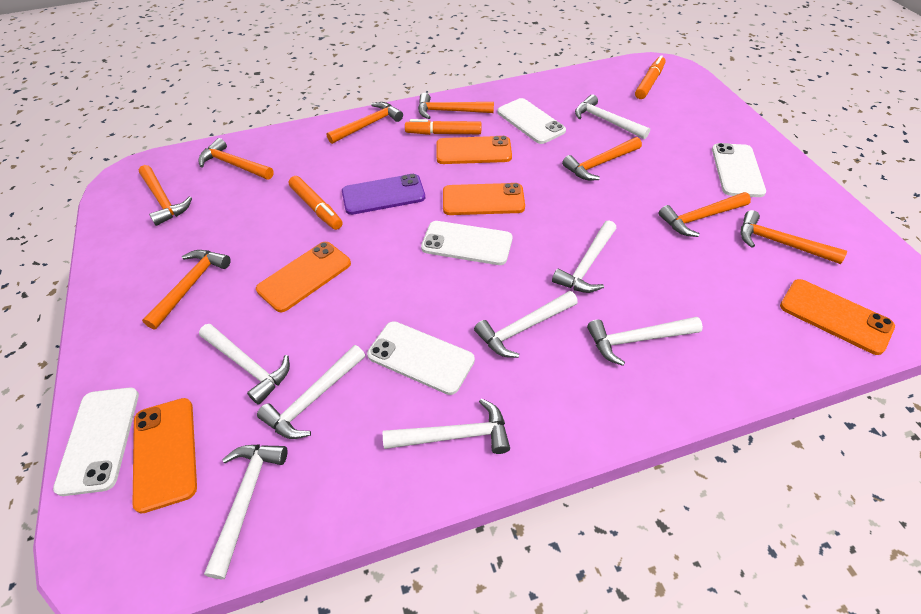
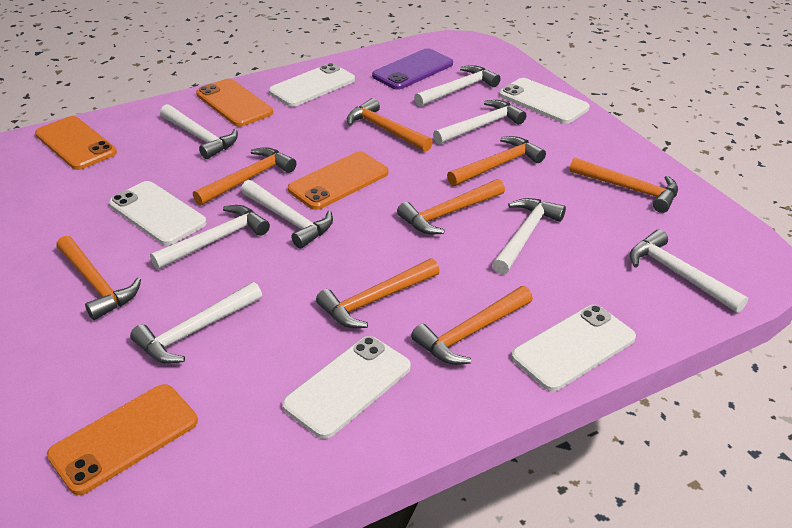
orange marker: [289,176,343,230] [405,119,481,135] [635,55,666,99] = 3 -> none = 0
orange phone: [132,398,197,514] [256,242,351,312] [437,136,512,164] [443,183,525,215] [780,279,895,355] = 5 -> [35,116,117,170] [47,384,198,495] [196,79,273,127] [288,152,389,210] = 4

